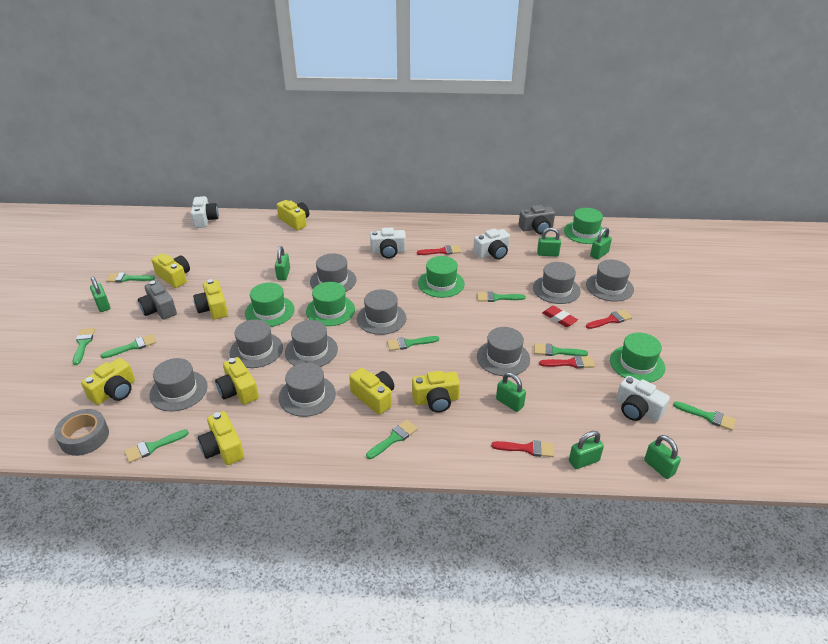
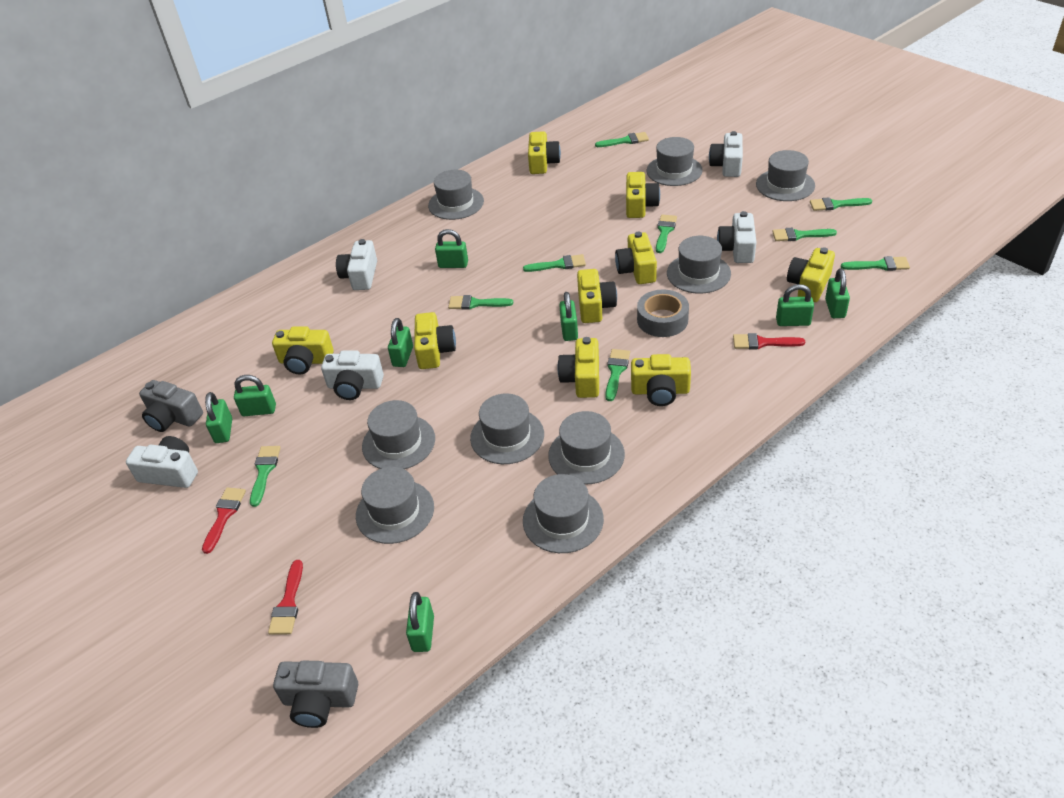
green hat: [245,283,295,327] [306,282,355,326] [418,256,465,298] [564,208,606,244] [610,333,665,382] = 5 -> none = 0
green padlock: [90,277,110,312] [275,246,290,280] [496,373,526,412] [537,227,561,256] [569,431,604,469] [590,227,612,260] [644,435,681,479] = 7 -> [205,392,232,443] [234,375,276,416] [388,318,413,367] [406,592,434,652] [435,229,468,268] [559,292,578,341] [776,284,814,326] [825,268,850,318] = 8
red brush: [417,245,461,255] [491,440,554,457] [539,356,595,368] [586,310,632,329] = 4 -> [202,488,246,554] [268,560,303,635] [733,333,805,349] = 3
red eraser: [542,306,578,327] = 1 -> none = 0
white camera: [191,196,219,228] [370,228,406,259] [473,229,510,260] [616,376,670,422] = 4 -> [126,436,198,488] [321,350,384,400] [336,239,377,290] [709,131,743,177] [717,211,756,263] = 5
yellow camera: [81,358,135,405] [151,253,190,288] [193,279,228,320] [198,411,244,465] [215,357,259,405] [277,200,309,230] [349,368,394,415] [412,371,460,413] = 8 -> [272,326,334,375] [414,312,456,369] [528,131,561,174] [557,337,599,398] [577,269,617,323] [615,231,657,284] [626,172,660,218] [631,354,691,406] [787,247,835,302] = 9

